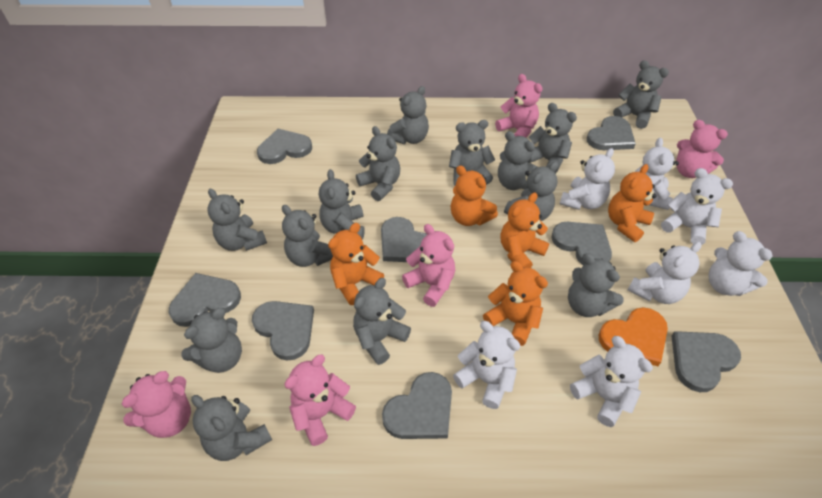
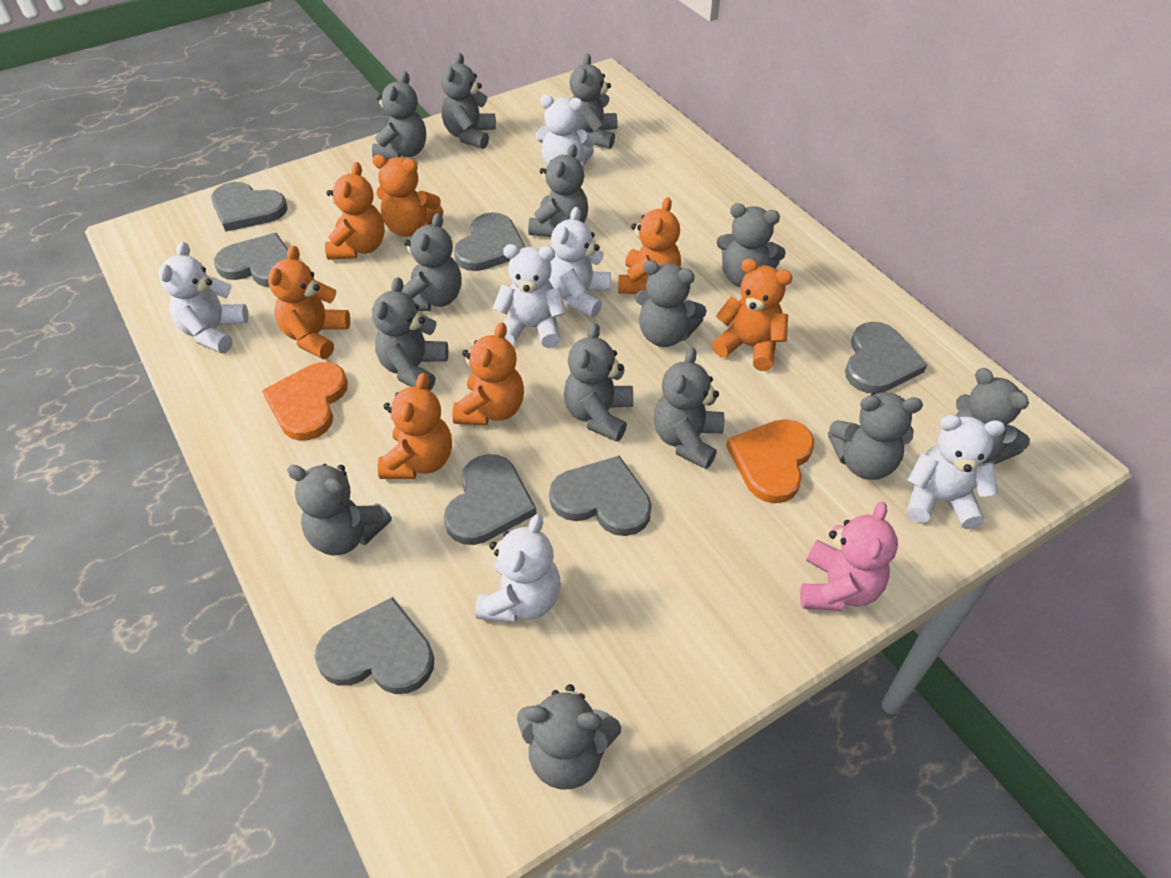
grey heart: [169,273,241,327] [252,301,314,361] [257,129,312,164] [381,217,427,262] [382,372,452,439] [551,222,612,265] [587,116,636,150] [671,331,741,392] = 8 -> [211,182,287,232] [214,233,288,287] [315,597,434,694] [444,454,536,545] [454,212,525,271] [549,456,652,536] [845,322,928,394] = 7
orange heart: [598,307,668,366] = 1 -> [262,362,348,441] [726,419,814,503] = 2
orange teddy bear: [328,223,384,305] [451,165,498,226] [483,261,548,346] [501,192,549,268] [608,164,656,242] = 5 -> [268,246,350,359] [325,162,385,260] [372,155,444,237] [378,373,452,479] [452,322,524,426] [618,197,681,294] [712,258,793,371] = 7
pink teddy bear: [122,371,191,438] [284,355,356,446] [402,224,455,307] [495,74,542,138] [676,120,728,178] = 5 -> [800,501,898,611] = 1
white teddy bear: [453,321,520,409] [560,148,615,210] [570,336,653,427] [628,242,702,304] [635,138,679,210] [661,168,733,245] [709,231,773,296] = 7 -> [159,242,249,353] [475,514,561,623] [493,244,566,348] [536,95,596,167] [549,207,611,317] [907,415,1005,529] = 6

